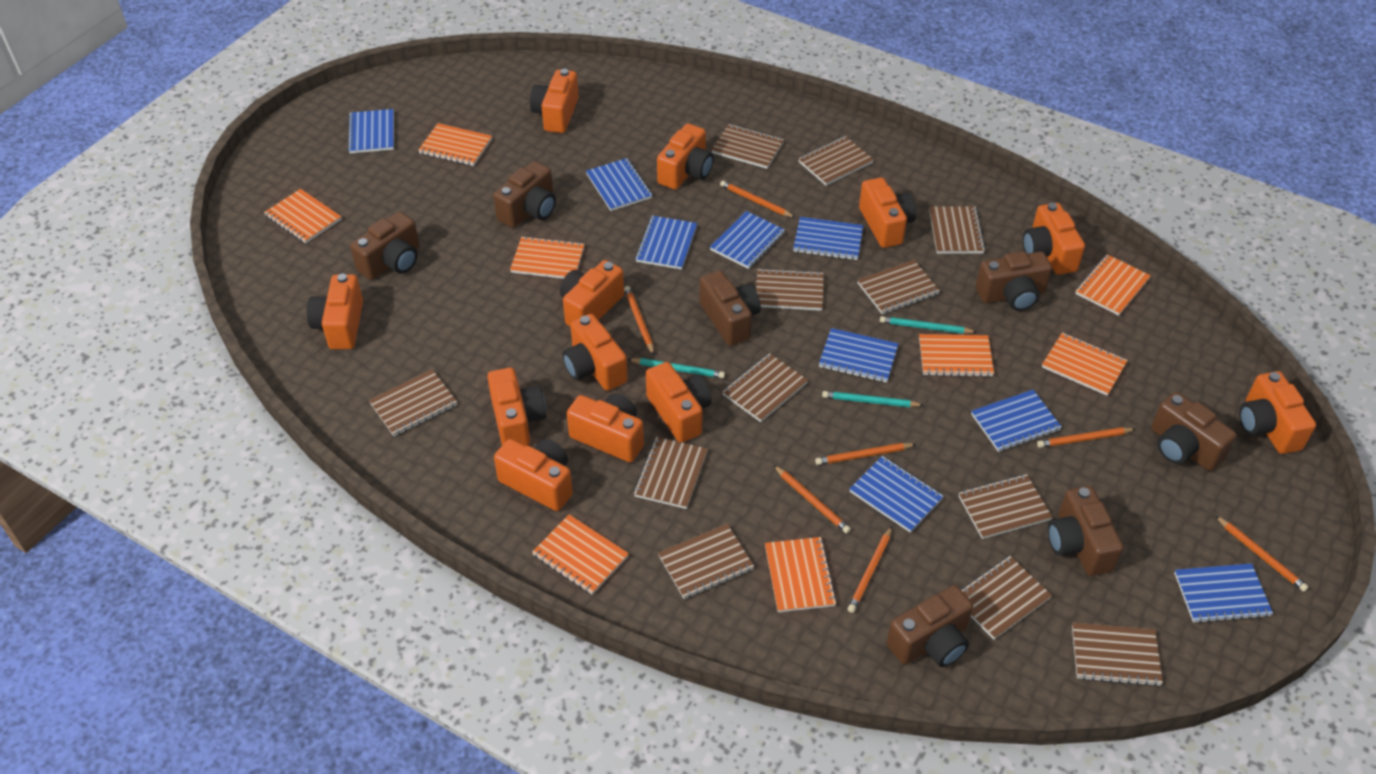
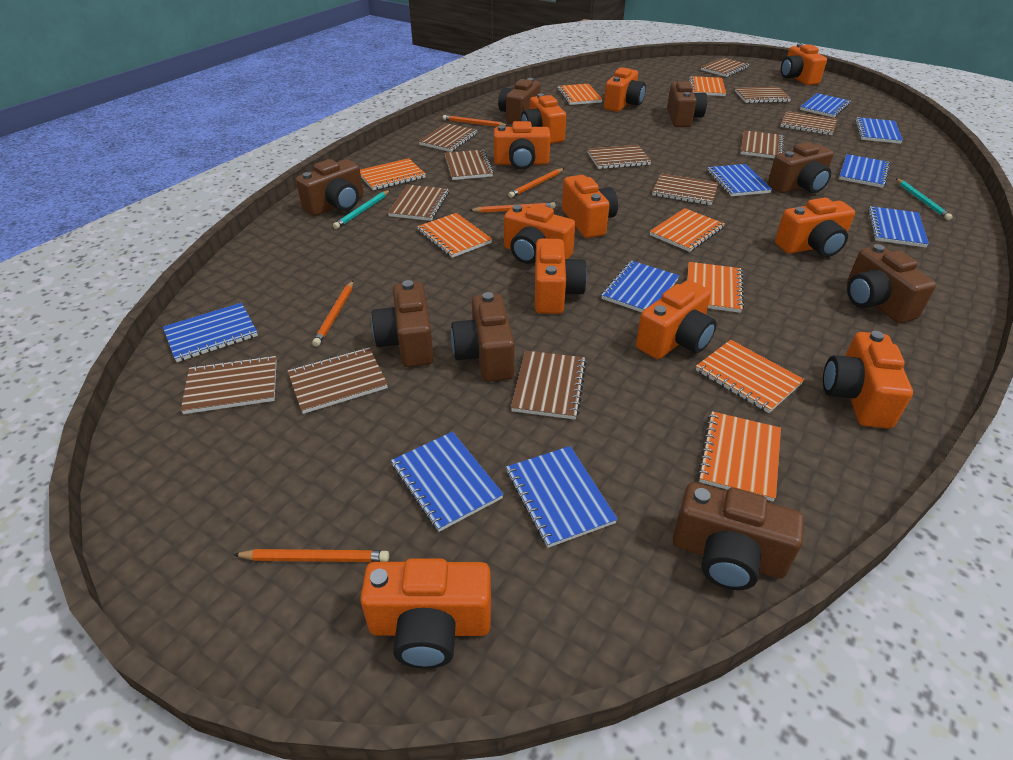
brown camera: [350,211,420,280] [493,161,556,228] [699,270,761,346] [887,585,973,667] [976,251,1052,311] [1048,486,1124,576] [1151,392,1237,471] = 7 -> [296,159,364,216] [371,280,434,367] [451,292,515,382] [498,78,540,124] [667,81,707,127] [673,482,804,590] [768,142,834,193] [847,244,936,323] = 8
orange camera: [307,274,363,349] [487,367,546,446] [494,439,573,511] [530,69,579,133] [560,260,624,326] [562,314,628,391] [567,394,644,462] [646,362,712,442] [657,124,714,190] [859,178,916,248] [1023,203,1085,275] [1239,371,1316,454] = 12 -> [360,558,491,669] [494,121,551,170] [504,204,575,264] [521,93,566,144] [535,239,587,314] [562,175,618,238] [604,67,646,112] [636,280,717,359] [775,198,855,257] [781,44,827,85] [823,331,913,429] = 11
orange pencil: [624,286,654,355] [720,180,796,218] [774,465,851,534] [815,443,916,465] [848,526,892,613] [1037,427,1135,448] [1215,515,1309,592] = 7 -> [233,549,389,562] [312,281,353,347] [443,115,509,127] [469,202,555,213] [508,168,564,198] = 5
turquoise pencil: [628,358,725,378] [822,391,924,407] [880,316,976,334] = 3 -> [333,190,390,229] [896,178,953,220] = 2

